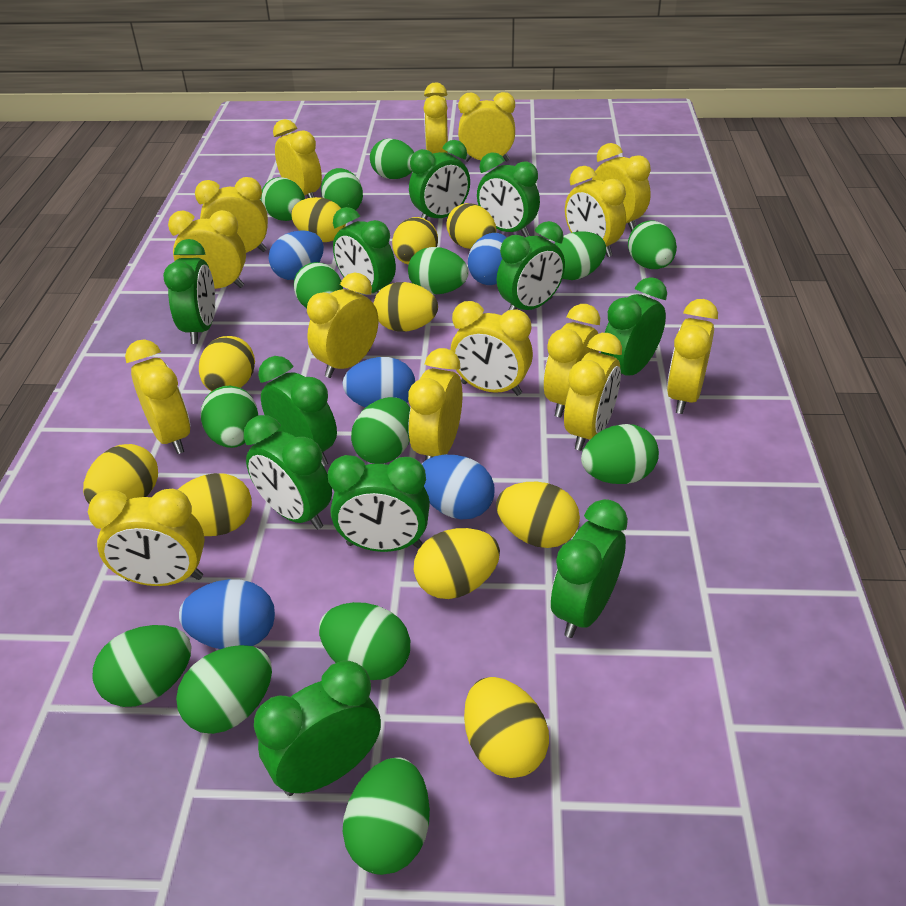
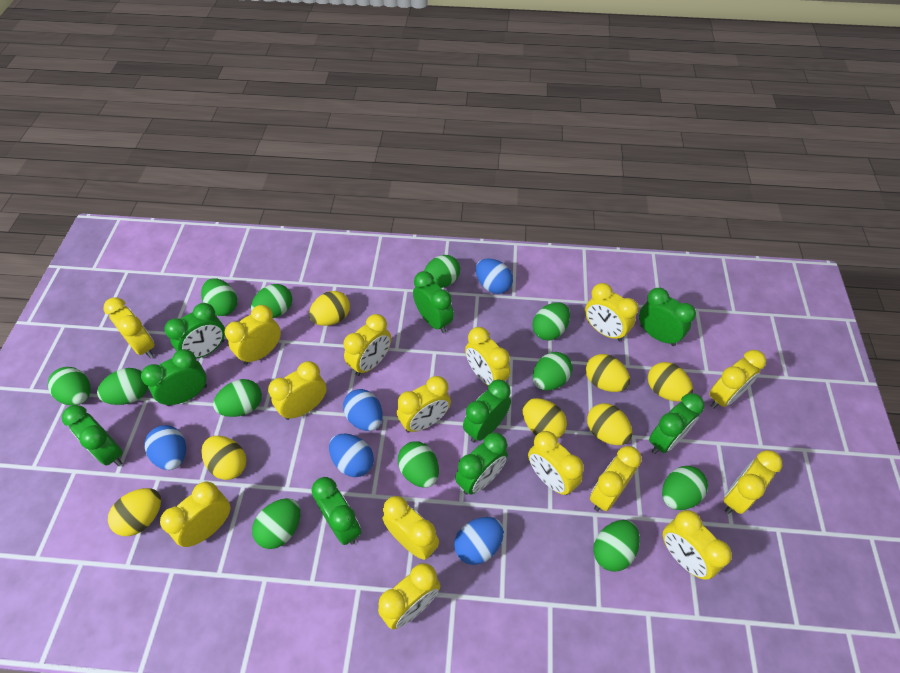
green clock: [163,239,215,344] [244,415,332,530] [254,660,381,796] [258,356,337,466] [328,455,430,552] [333,207,396,293] [409,140,470,220] [477,152,540,237] [497,221,565,310] [551,499,628,638] [601,277,667,375] = 11 -> [62,405,123,466] [141,349,207,406] [165,303,225,359] [311,477,361,545] [413,271,454,333] [455,432,508,495] [463,379,511,442] [639,288,696,346] [649,393,704,454] = 9
green egg: [93,625,191,707] [176,645,272,734] [201,386,259,448] [261,177,305,221] [294,262,343,308] [319,602,410,680] [321,168,363,210] [343,757,430,875] [351,397,410,464] [370,138,415,179] [408,247,469,295] [554,231,606,280] [581,424,659,484] [628,221,677,269] = 14 -> [48,367,91,406] [97,368,148,405] [201,278,237,316] [213,379,262,417] [251,284,292,318] [252,498,300,549] [398,441,439,488] [424,255,460,288] [532,302,570,341] [533,352,573,391] [593,520,640,572] [662,466,708,510] = 12
yellow egg: [83,444,158,503] [178,473,252,536] [199,336,255,391] [291,197,346,242] [373,282,438,332] [392,217,438,265] [414,528,500,599] [446,203,496,249] [464,677,549,778] [496,482,580,548] = 10 -> [108,488,161,536] [201,436,247,480] [309,291,350,326] [522,398,567,439] [586,354,630,392] [587,403,632,445] [648,362,693,402] = 7

